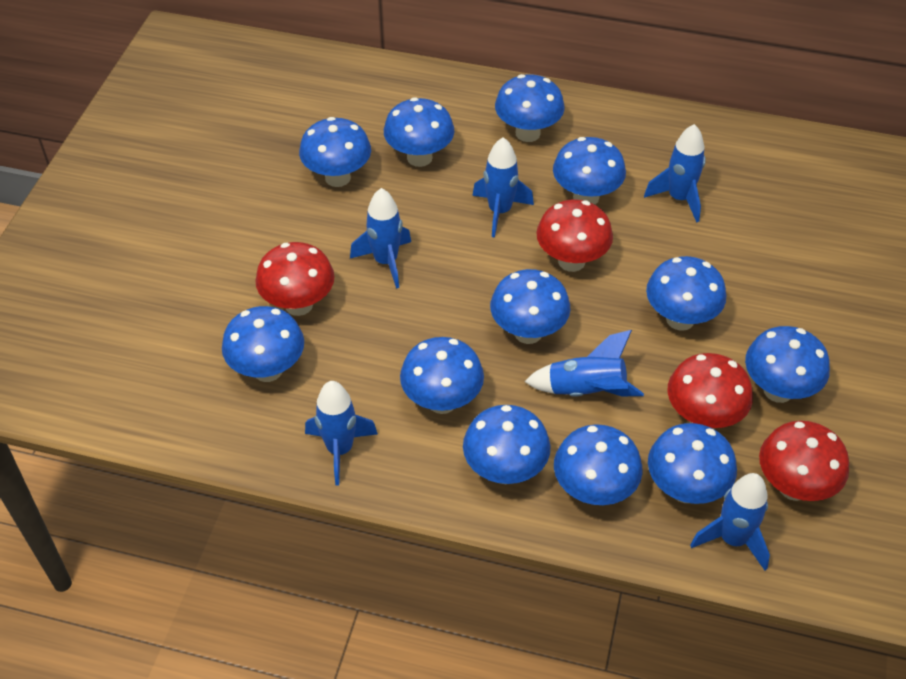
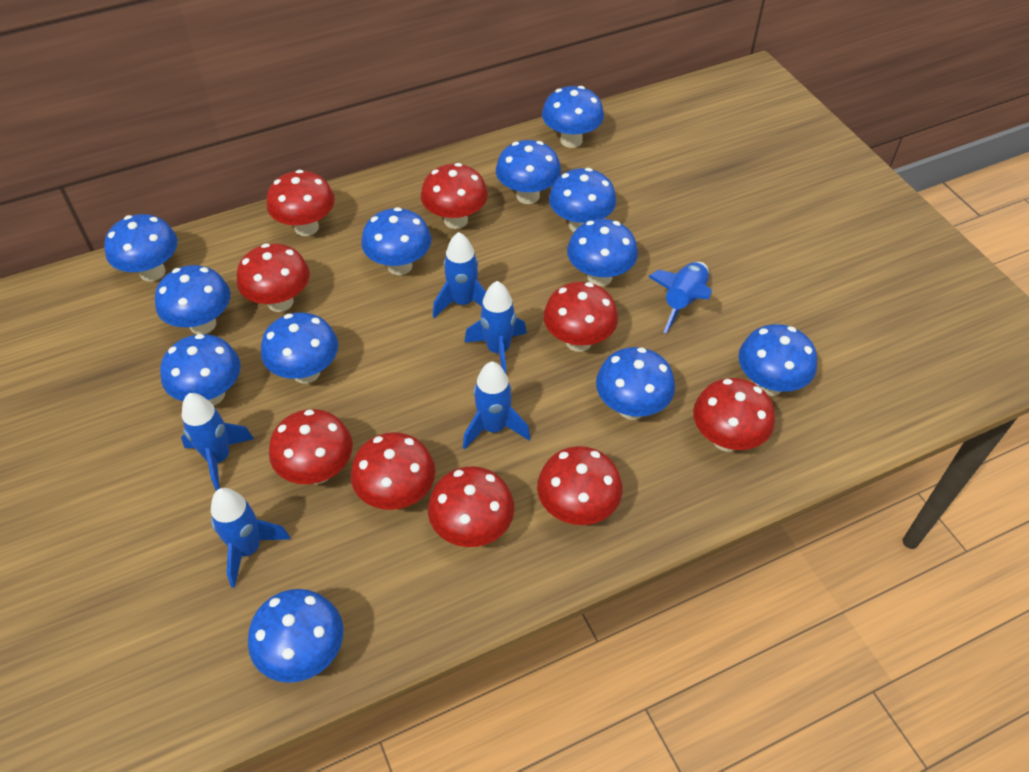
red mushroom: [255,242,335,316] [536,199,613,272] [668,353,753,429] [759,421,849,501] = 4 -> [237,243,310,312] [266,170,335,236] [269,409,353,484] [351,432,435,510] [421,163,488,229] [428,466,515,547] [537,446,623,525] [543,282,618,352] [693,378,775,452] = 9

